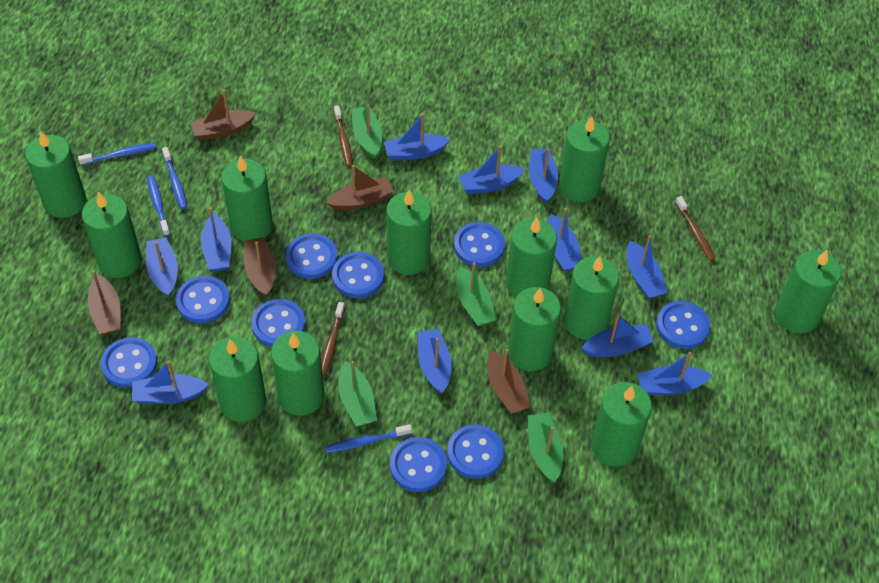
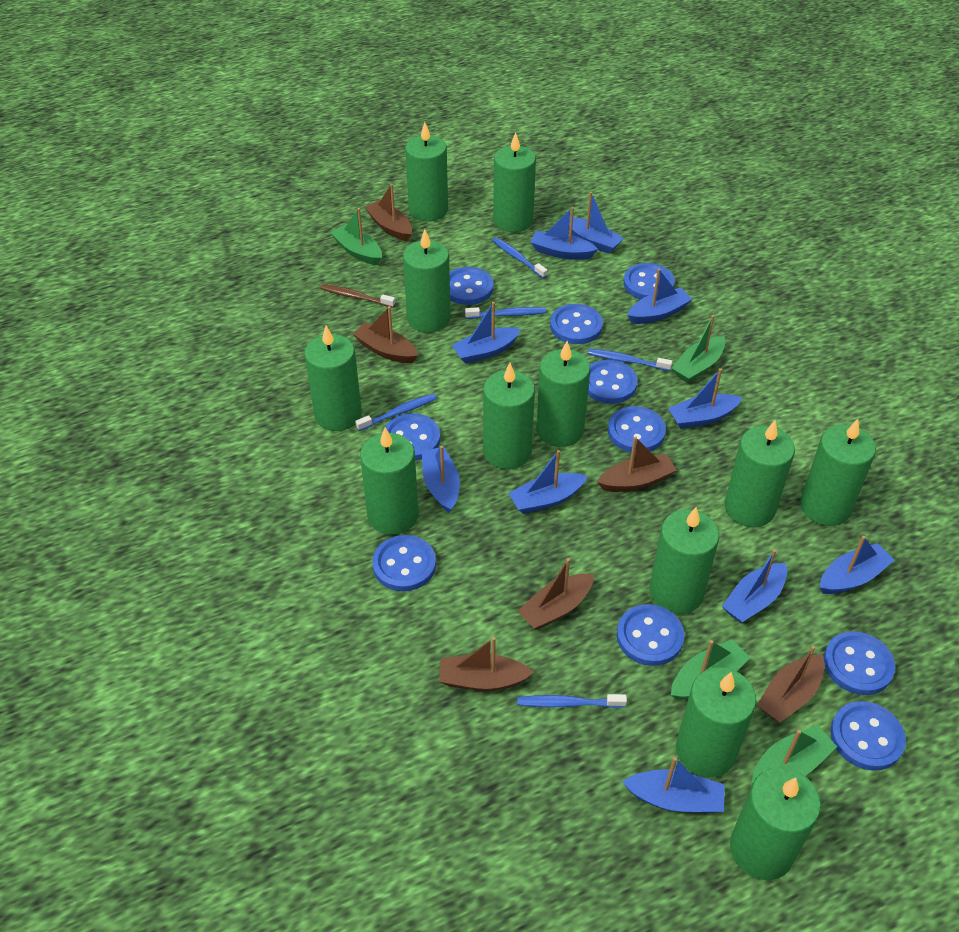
blue boat: [132,360,209,404] [146,237,178,297] [201,207,231,271] [384,114,450,161] [418,329,452,393] [459,146,525,194] [529,148,558,204] [547,208,582,272] [581,314,654,357] [627,235,668,299] [637,352,712,395] = 11 -> [422,446,460,513] [451,302,521,364] [509,450,587,514] [531,207,598,260] [569,192,624,254] [623,757,725,813] [627,269,692,324] [668,368,742,429] [722,549,787,623] [820,536,895,594] = 10
blue button: [101,337,157,388] [176,276,230,323] [251,299,305,347] [286,233,337,279] [332,252,384,298] [390,437,447,492] [447,425,504,479] [454,222,505,267] [656,301,710,349] = 9 -> [372,535,436,591] [385,413,440,461] [450,267,494,305] [550,304,603,344] [588,360,638,404] [608,406,666,452] [617,604,684,666] [623,263,675,299] [824,631,895,695] [830,701,906,771] = 10
blue toothbrush: [78,143,156,165] [147,175,170,236] [162,147,187,209] [325,424,412,453] = 4 -> [355,394,437,431] [465,307,546,319] [492,237,548,279] [517,694,627,708] [588,349,673,371] = 5
brown boat: [88,270,121,335] [190,90,256,141] [244,237,276,297] [326,165,394,211] [487,349,531,414] = 5 -> [353,306,418,363] [365,184,412,241] [439,637,534,691] [518,558,594,630] [597,436,677,492] [757,645,825,723] = 6
brown toothbrush: [321,302,345,377] [334,106,353,167] [675,196,715,261] = 3 -> [320,284,395,308] = 1

